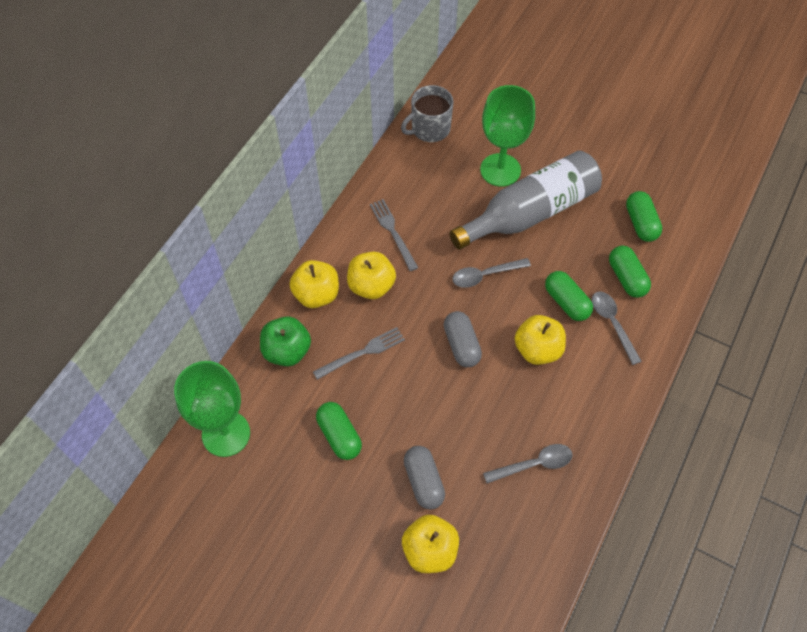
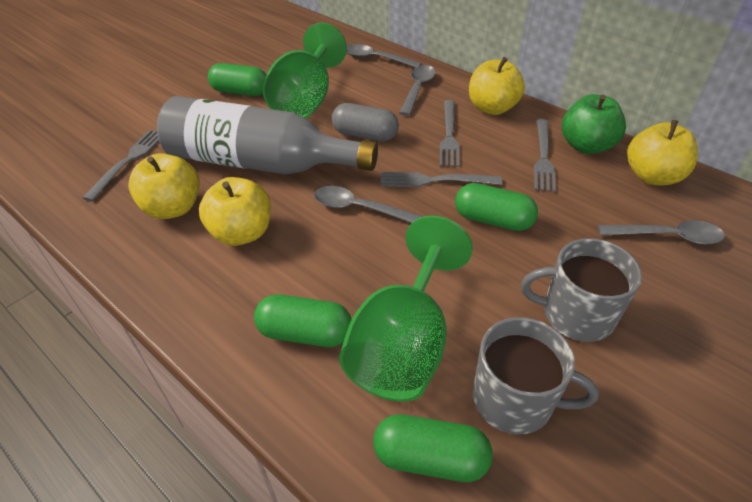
grey capsule: [404,446,445,509] [444,311,482,367] = 2 -> [332,103,399,141] = 1
grey fork: [313,327,405,380] [370,199,418,271] = 2 -> [83,130,159,201] [380,172,502,187] [440,100,460,167] [534,119,556,192] = 4
grey mug: [401,85,453,142] = 1 -> [473,317,599,434] [521,238,642,342] = 2
grey spoon: [452,258,531,288] [483,444,573,483] [592,291,642,365] = 3 -> [314,186,422,223] [347,44,422,68] [399,65,436,116] [598,220,725,245] = 4

